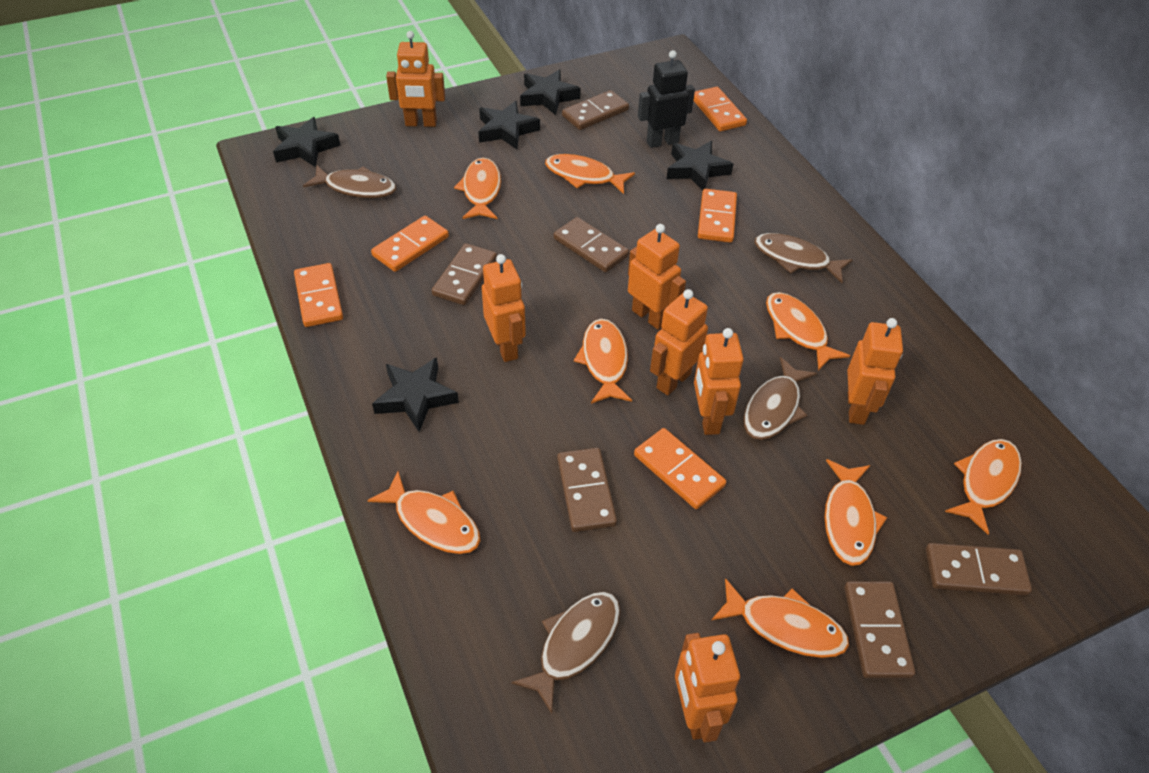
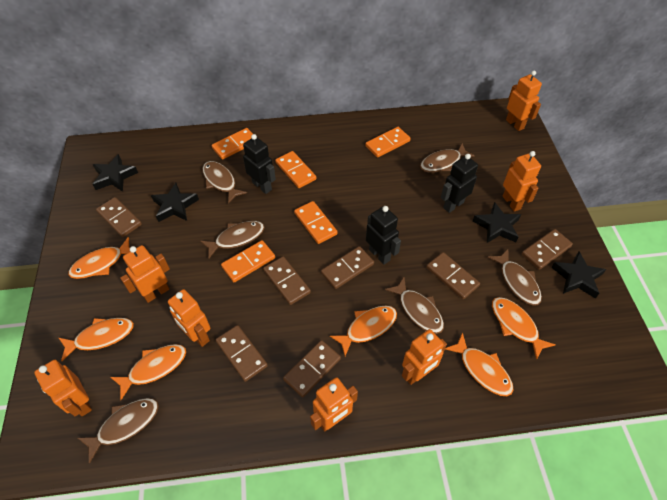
black robot: [638,50,695,148] = 1 -> [243,134,276,194] [366,206,401,265] [441,154,478,213] = 3
black star: [273,117,341,167] [372,357,459,432] [478,101,540,149] [520,69,581,115] [667,141,733,190] = 5 -> [92,154,138,192] [151,183,199,222] [473,202,521,243] [551,252,606,298] = 4
brown domino: [432,243,497,305] [554,217,629,272] [557,448,617,532] [562,90,629,130] [844,581,916,678] [926,543,1032,596] = 6 -> [96,197,142,237] [216,325,268,382] [263,256,311,305] [283,340,341,397] [321,246,374,289] [426,252,480,299] [522,229,573,270] = 7
brown fish: [303,166,397,198] [511,592,621,714] [743,357,817,440] [754,233,853,283] = 4 -> [78,398,159,464] [200,221,265,258] [202,161,247,204] [385,277,444,334] [420,143,475,173] [488,249,542,306] = 6
orange fish: [367,471,481,554] [454,158,501,219] [545,154,635,194] [574,319,632,404] [712,578,849,658] [766,292,850,371] [825,459,887,566] [945,439,1022,535] = 8 -> [59,318,134,361] [68,237,130,279] [110,344,186,400] [330,306,397,356] [445,333,514,396] [492,297,555,360] = 6

